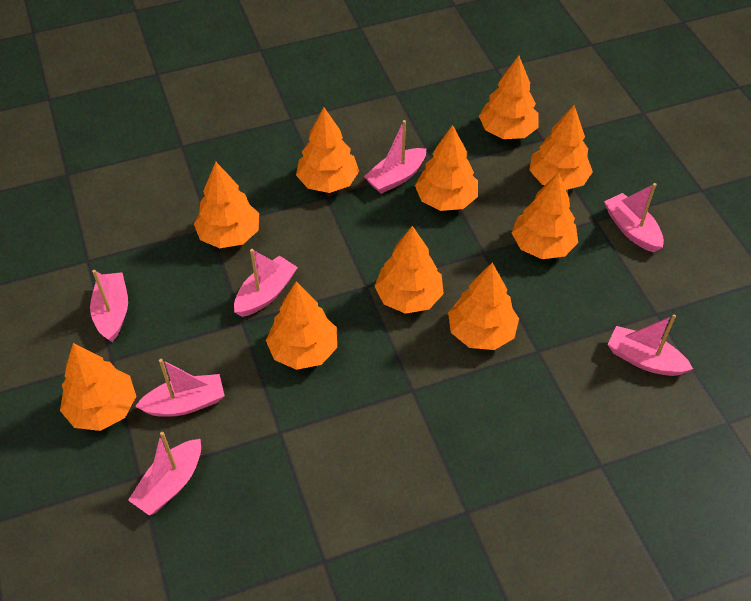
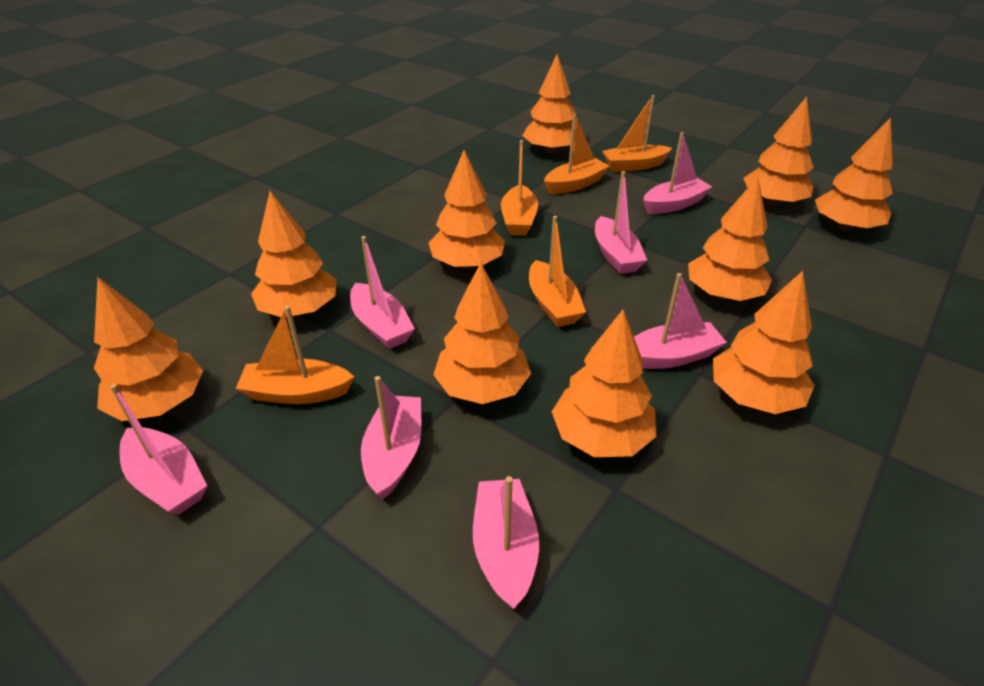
orange boat: none = 0 -> [236,305,354,404] [501,140,538,236] [529,216,586,327] [544,114,609,194] [602,95,672,172] = 5

